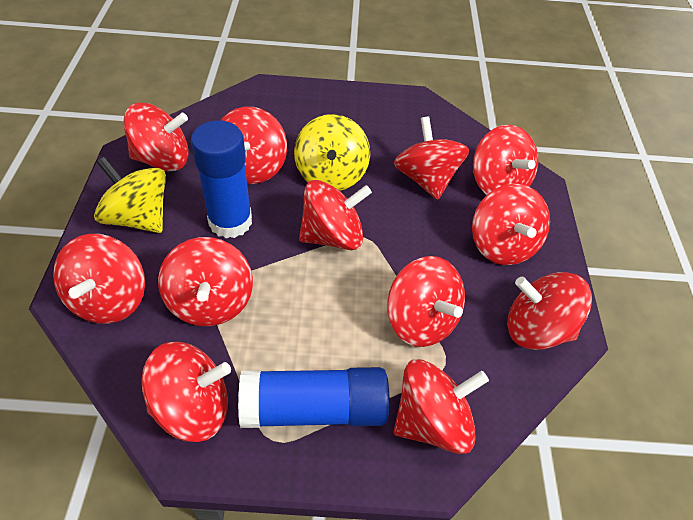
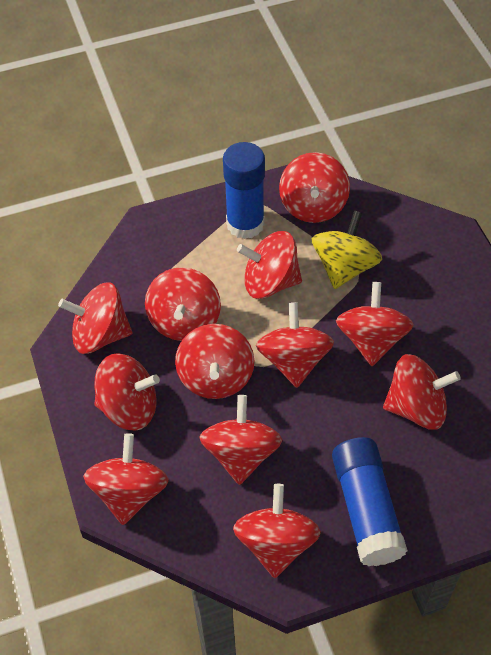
yellow spinning top: [94,157,166,233] [294,114,370,191] = 2 -> [312,211,382,289] = 1

